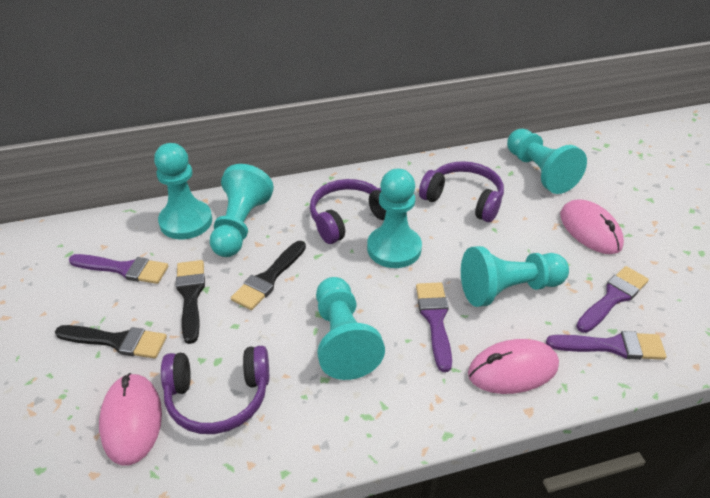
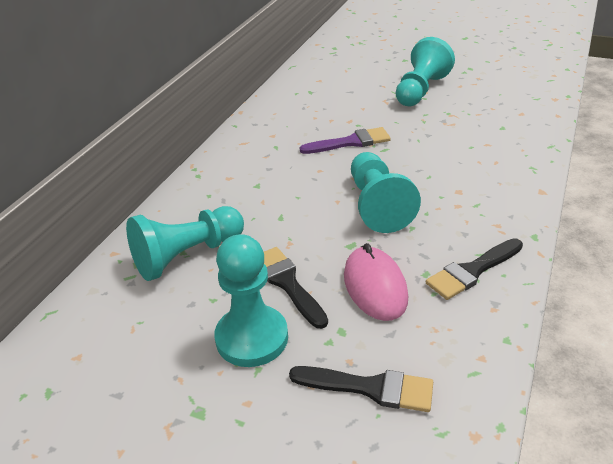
pink mouse: [99,373,162,465] [468,339,559,394] [560,200,624,254] = 3 -> [344,243,408,321] = 1
purple brush: [69,254,168,284] [416,282,452,372] [546,331,666,360] [576,266,649,333] = 4 -> [300,127,391,154] = 1
purple headphones: [161,346,269,434] [310,179,386,244] [419,161,504,222] = 3 -> none = 0
turquoise pawn: [154,143,212,239] [210,164,274,257] [316,277,385,380] [367,169,422,268] [461,246,569,307] [507,129,587,194] = 6 -> [126,206,244,281] [214,234,288,367] [351,152,421,233] [396,37,455,106] = 4

